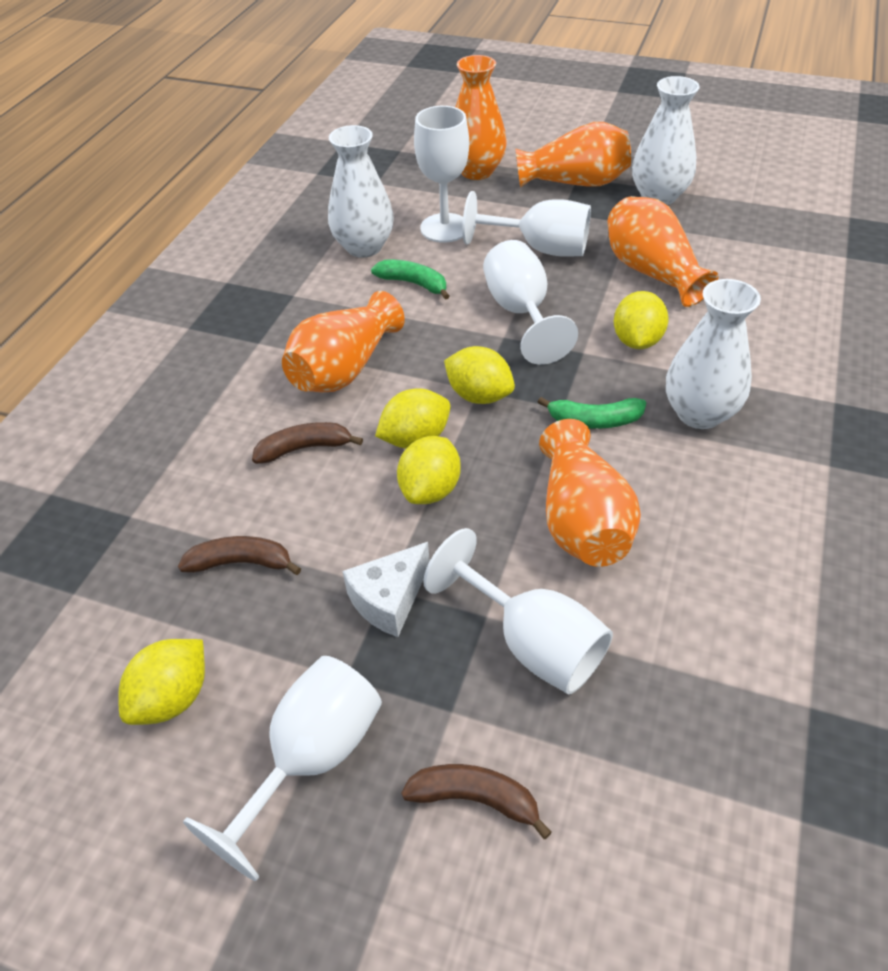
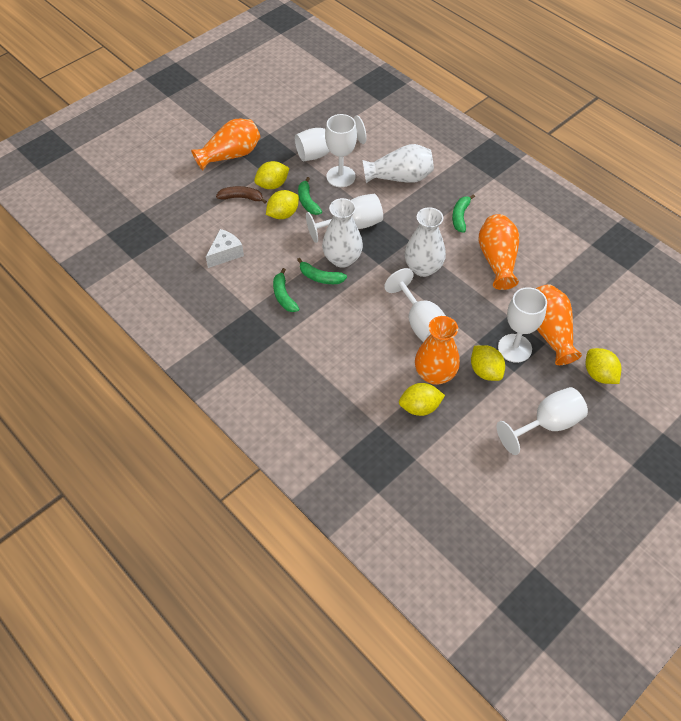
brown banana: [178,536,301,575] [252,422,363,464] [401,764,552,839] = 3 -> [216,186,267,204] = 1
green banana: [371,260,450,300] [538,397,646,429] = 2 -> [273,268,299,312] [297,258,347,284] [298,177,322,215] [452,194,475,233] = 4
orange vase: [282,291,405,392] [456,55,507,180] [515,122,631,188] [539,419,641,567] [608,196,718,307] = 5 -> [191,119,260,171] [415,316,460,385] [479,214,519,290] [536,284,582,365] = 4
white goblet: [183,656,382,881] [414,106,469,243] [423,528,613,695] [462,191,591,257] [483,240,578,365] = 5 -> [295,115,367,161] [306,194,383,243] [325,114,357,187] [384,268,446,342] [497,387,588,455] [498,287,547,363] = 6

